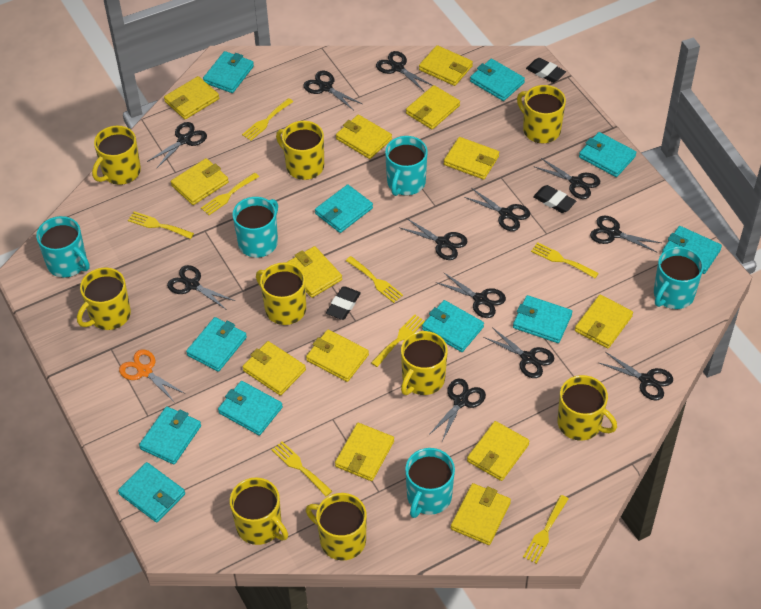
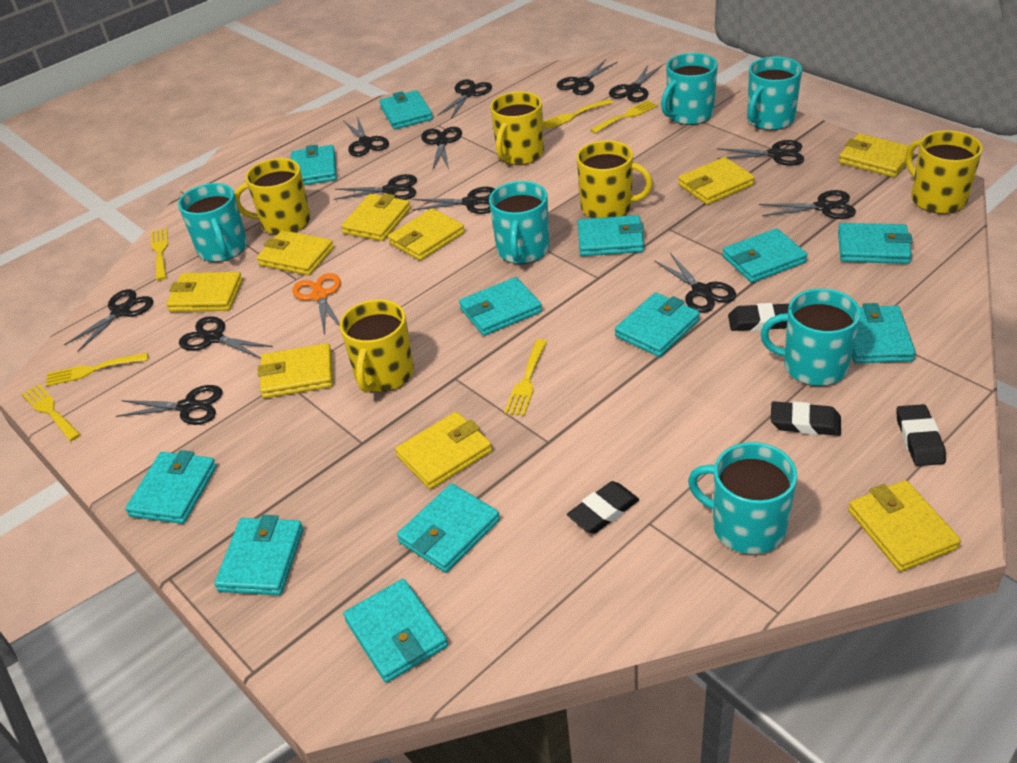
black eraser: [326,286,361,320] [526,58,566,83] [533,185,576,213] = 3 -> [567,481,639,534] [728,303,789,331] [770,401,841,436] [896,404,946,466] = 4
black scissors: [147,122,207,169] [167,265,235,310] [303,71,362,110] [376,51,433,91] [400,218,468,260] [429,379,486,441] [436,272,506,318] [464,188,530,231] [483,327,554,378] [535,158,600,199] [590,216,661,253] [599,352,673,401] = 12 -> [64,289,153,352] [116,385,223,425] [179,316,273,358] [334,174,417,200] [344,116,389,157] [412,187,495,214] [421,127,462,171] [437,79,492,118] [557,59,618,95] [609,65,662,102] [654,253,736,313] [717,140,804,166] [759,190,856,219] = 13
turquoise mug: [36,216,90,277] [232,197,278,258] [385,136,428,196] [405,448,455,518] [654,247,704,309] = 5 -> [178,183,247,262] [489,181,549,264] [661,53,718,125] [688,442,797,554] [747,57,802,130] [761,288,861,386] = 6
turquoise wallet: [118,462,185,523] [139,406,201,465] [186,317,247,372] [203,51,254,93] [218,381,283,436] [315,184,373,233] [422,300,484,352] [470,59,525,101] [513,295,572,343] [579,132,636,177] [662,226,722,274] = 11 -> [125,450,217,524] [214,515,303,595] [291,144,337,185] [343,579,448,683] [379,90,433,129] [397,483,500,573] [459,277,542,336] [578,215,644,256] [615,292,700,357] [723,228,807,283] [838,223,913,264] [852,303,916,364] = 12
yellow fork: [128,211,194,239] [201,173,259,215] [242,98,293,141] [272,441,332,496] [346,256,403,303] [371,314,425,367] [523,495,569,564] [531,242,599,278] = 8 -> [22,384,81,441] [46,353,148,387] [151,228,168,281] [504,339,547,416] [543,99,613,130] [590,100,658,134] = 6
yellow mug: [77,268,131,330] [92,126,141,185] [230,477,288,545] [256,263,306,325] [276,121,324,180] [306,493,367,561] [401,331,448,395] [517,85,566,144] [557,375,617,441] = 9 -> [234,158,311,235] [340,299,414,393] [490,91,544,165] [576,140,653,218] [906,130,983,214] = 5
yellow wallet: [164,76,219,119] [171,158,229,205] [242,341,306,396] [286,246,342,298] [306,330,369,382] [335,423,394,481] [336,115,392,159] [406,85,460,130] [419,45,473,86] [444,137,499,180] [451,483,511,545] [467,421,530,481] [575,295,633,348] = 13 -> [166,272,243,312] [256,230,334,275] [258,343,333,398] [341,193,411,241] [388,208,465,261] [395,412,492,489] [678,157,755,205] [839,133,915,178] [848,480,961,572] = 9

